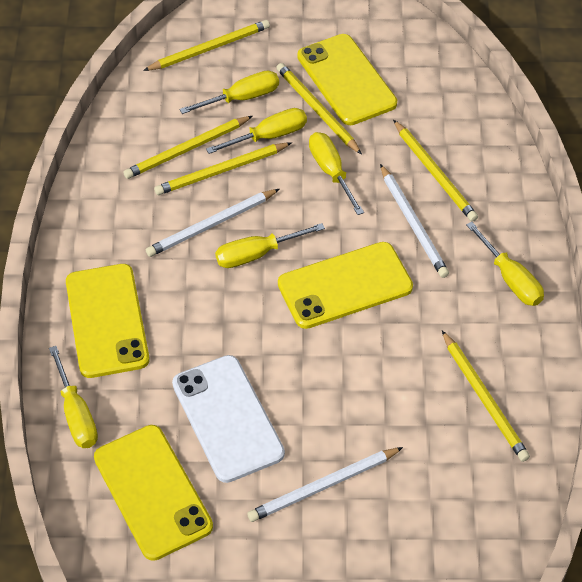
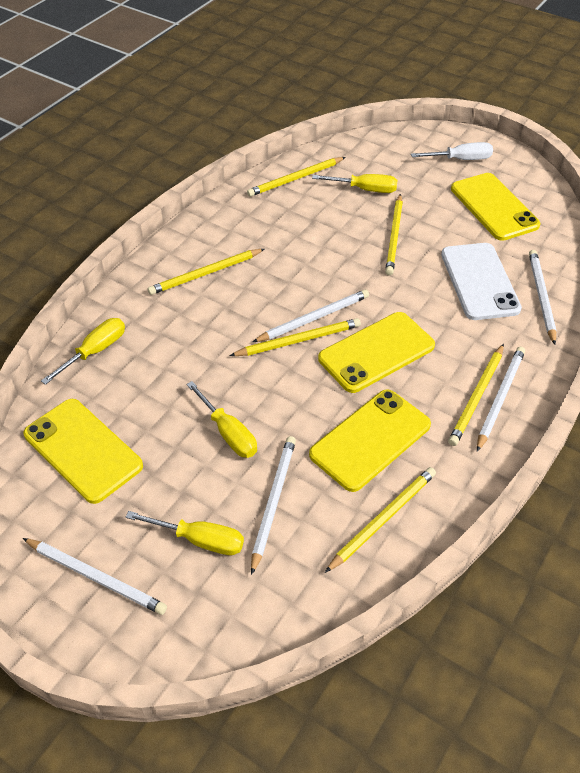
white pencil: [146,189,279,257] [247,447,403,522] [380,164,449,278] = 3 -> [23,538,167,615] [251,436,296,575] [253,289,369,342] [477,347,525,452] [529,250,557,345] = 5
white screwdriver: none = 0 -> [411,142,493,160] = 1
yellow screwdriver: [49,346,98,448] [179,71,279,114] [206,108,307,154] [215,223,325,268] [309,132,364,215] [466,222,544,306] = 6 -> [41,318,125,385] [126,511,244,555] [187,381,257,458] [312,174,398,193] = 4

